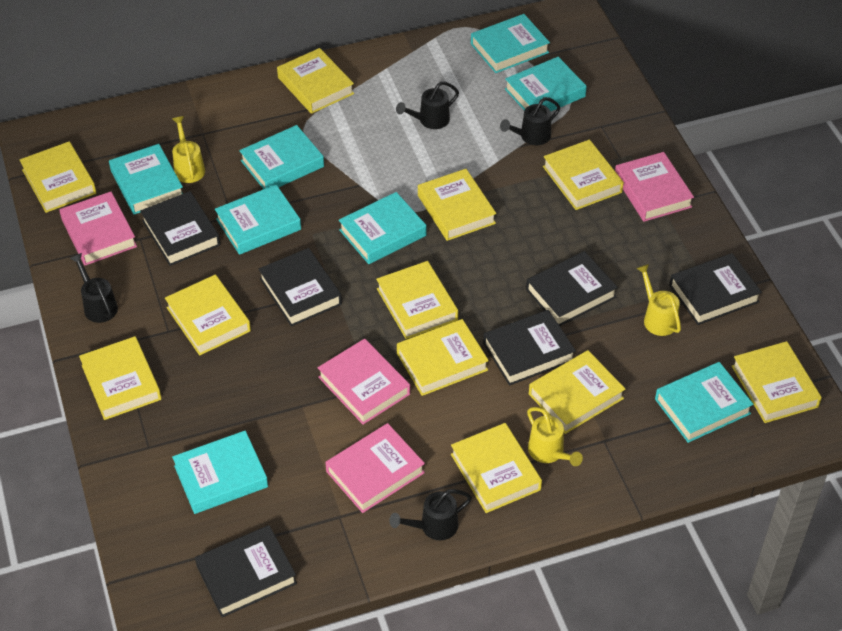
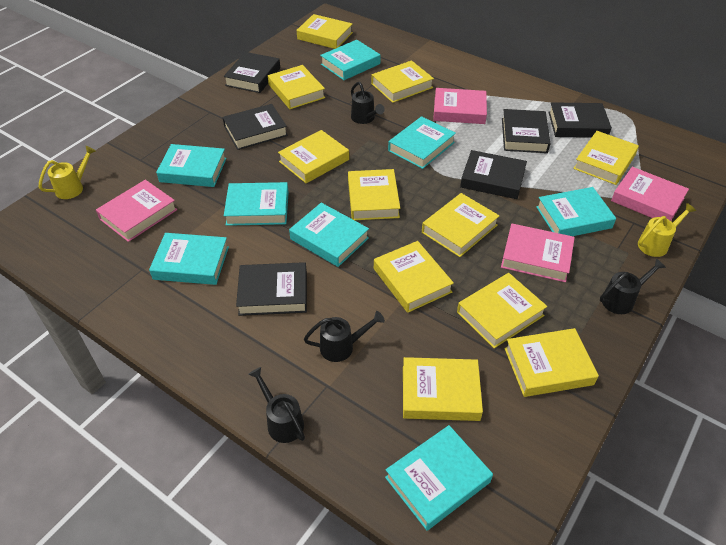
yellow watering can: [172,116,205,183] [527,407,583,466] [636,264,681,336] = 3 -> [39,146,96,199] [638,203,696,257] = 2

